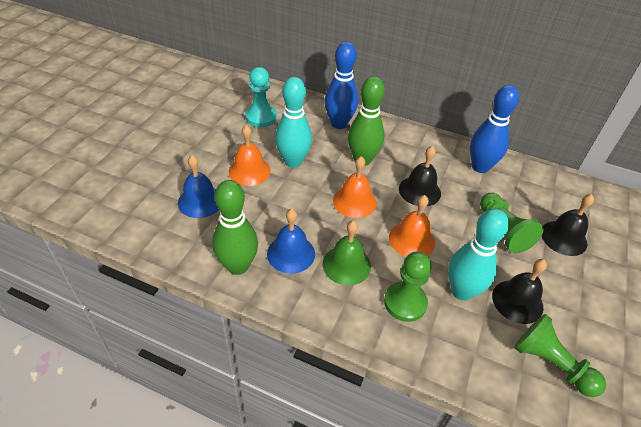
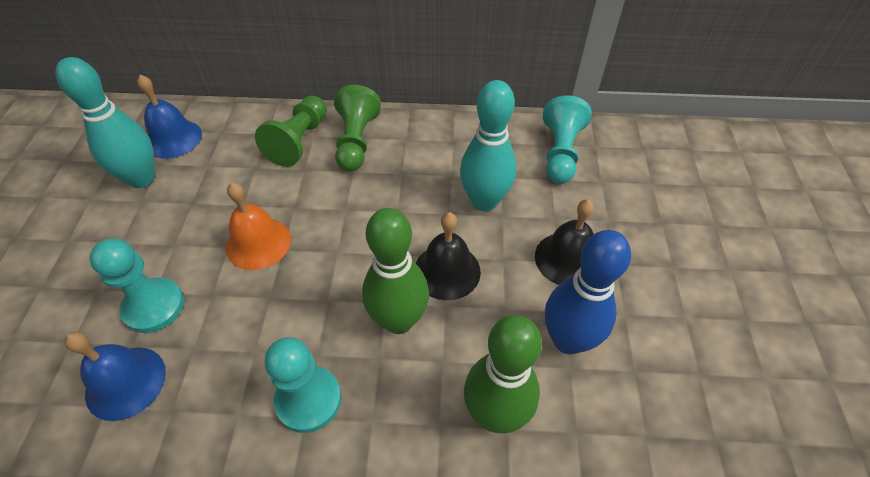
black bell: [399,146,441,207] [492,259,547,324] [542,194,594,256] = 3 -> [416,212,481,300] [535,199,594,285] = 2
blue bowling pin: [325,42,358,129] [470,85,519,173] = 2 -> [545,230,631,354] = 1
green bell: [323,220,371,285] = 1 -> none = 0
green pawn: [384,252,432,322] [480,193,543,253] [514,314,606,397] = 3 -> [255,96,327,167] [334,85,381,171] = 2
orange bell: [229,125,271,186] [333,156,376,218] [389,195,435,257] = 3 -> [226,182,291,270] = 1
turquoise pawn: [245,67,277,127] = 1 -> [89,238,184,333] [265,337,341,433] [543,96,591,183] = 3

